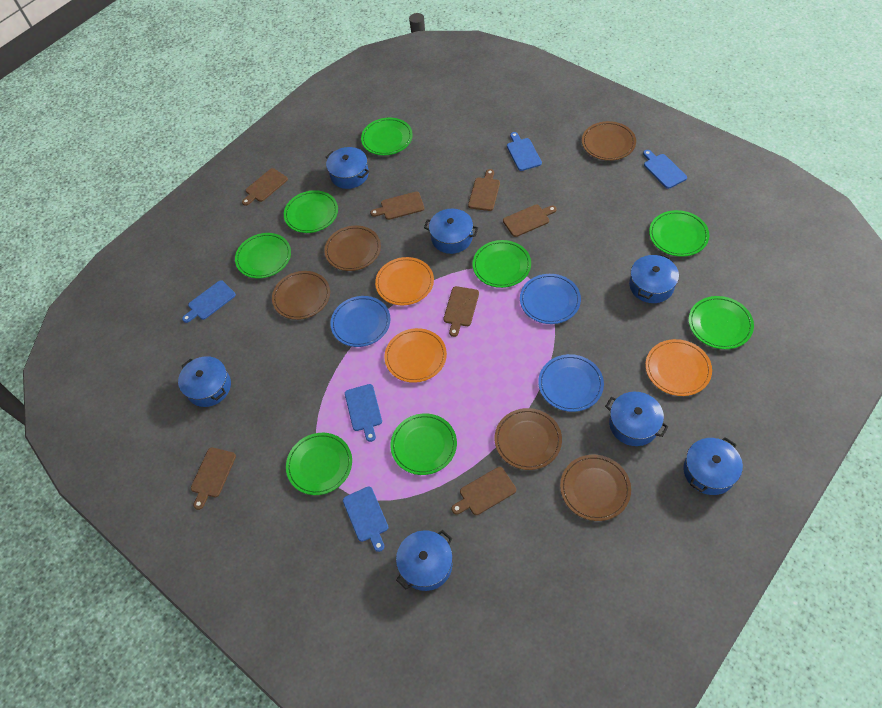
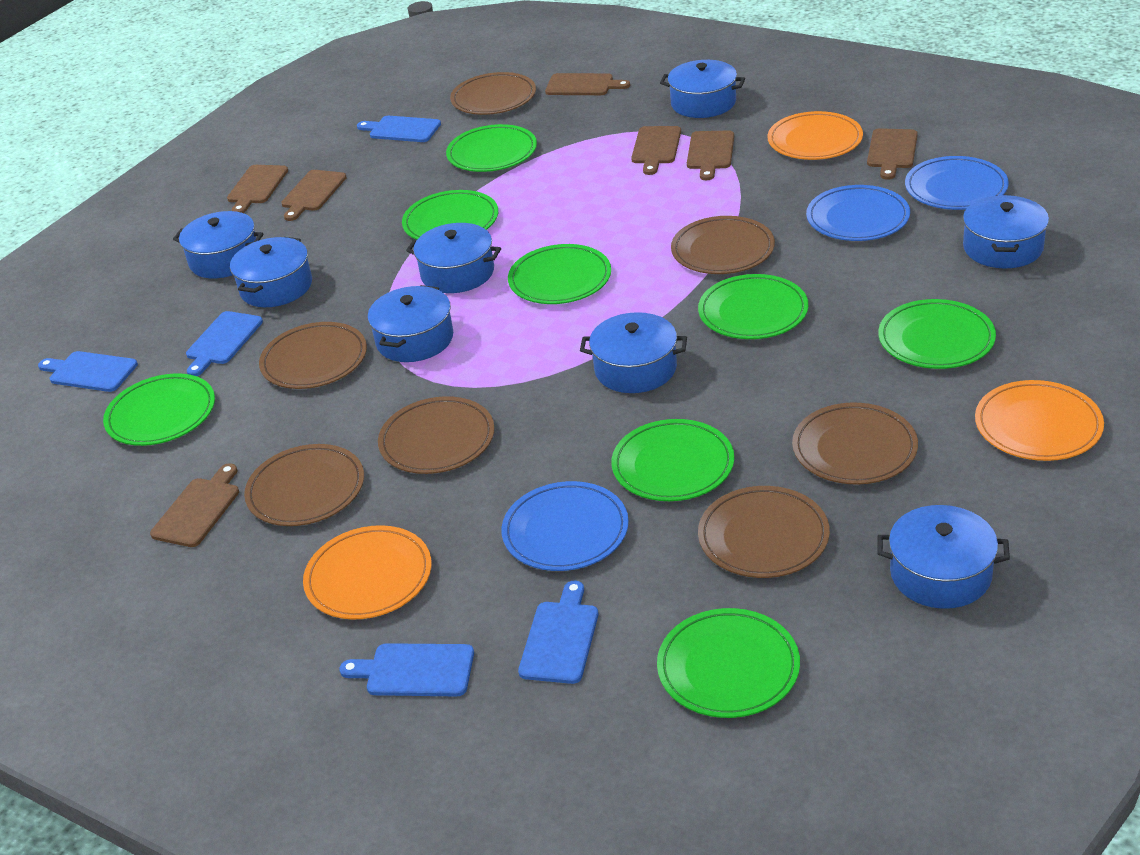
blue pot: [178,356,231,407] [326,147,369,189] [396,530,453,591] [424,209,478,254] [605,392,668,446] [629,253,679,303] [683,437,743,495] = 7 -> [173,211,263,278] [230,237,312,307] [368,285,453,362] [406,223,501,293] [580,312,687,393] [660,60,745,118] [877,505,1010,609] [963,195,1049,268] = 8
brown plate: [272,271,330,320] [324,225,381,271] [495,408,562,470] [560,455,631,521] [582,121,636,161] = 5 -> [244,444,364,526] [259,322,367,389] [378,396,495,474] [450,72,536,115] [671,216,775,274] [698,486,830,578] [792,403,918,485] = 7

